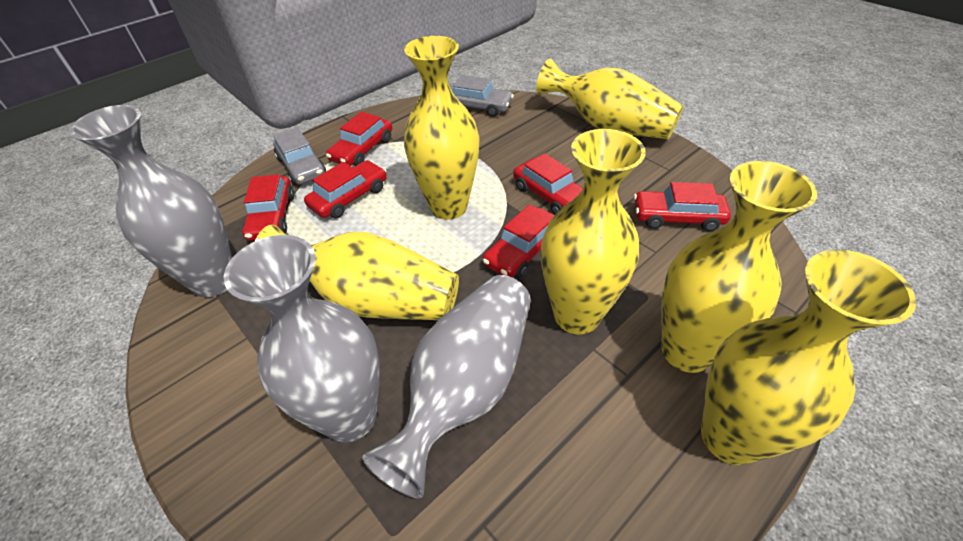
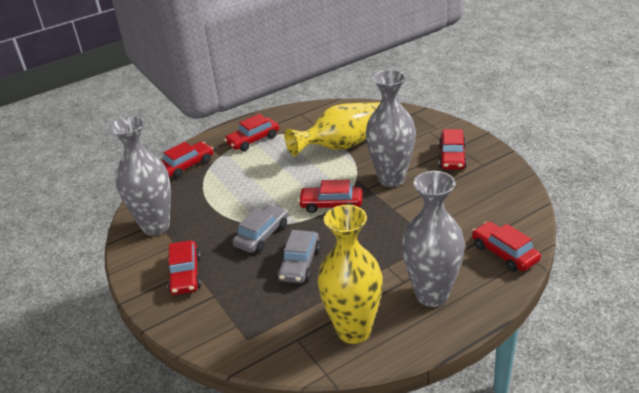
yellow vase: [255,225,459,320] [404,36,480,220] [536,59,684,139] [541,129,646,334] [661,161,817,373] [701,250,916,465] = 6 -> [284,102,380,157] [318,205,383,344] = 2

